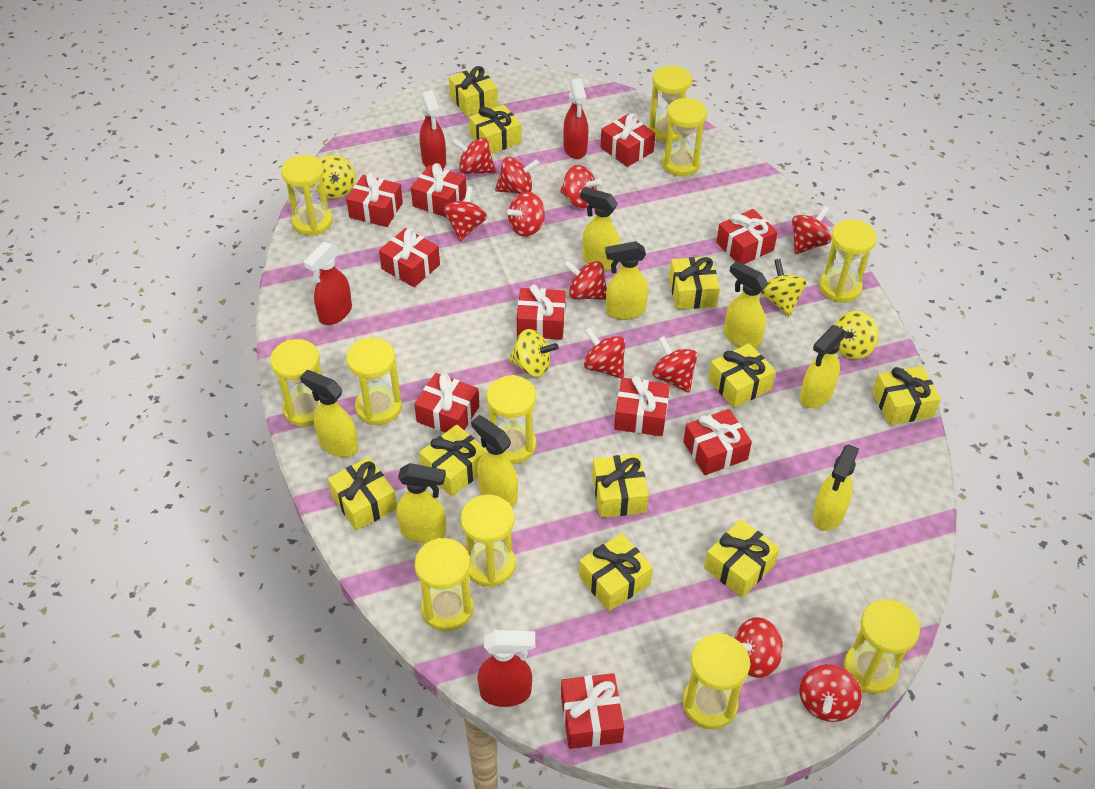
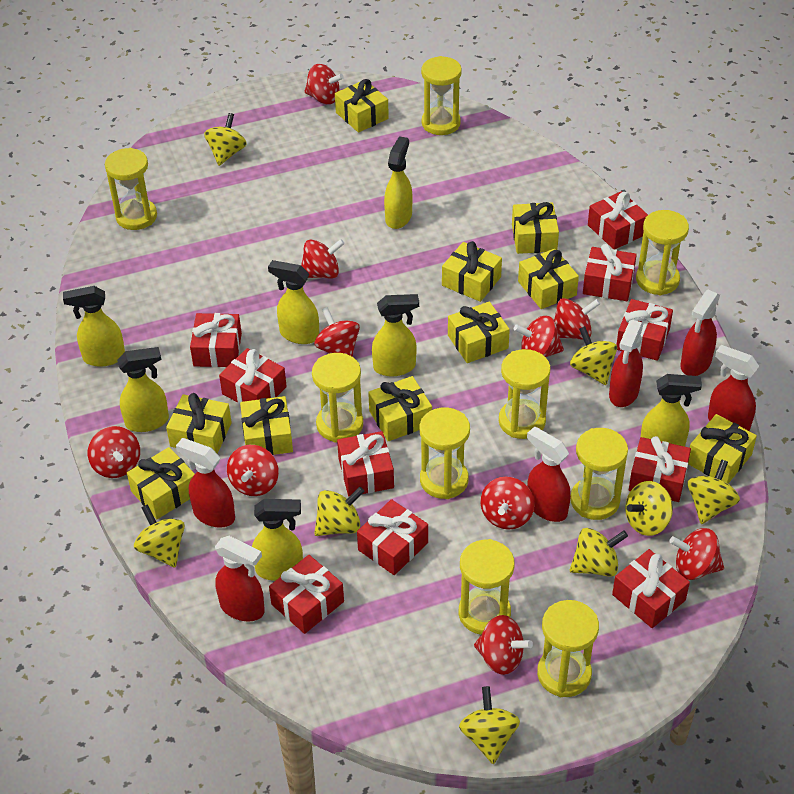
red spinning top: [443,186,487,241] [452,138,496,174] [495,157,540,194] [507,192,545,237] [560,165,602,208] [563,260,607,300] [584,327,625,379] [652,336,697,392] [735,617,783,678] [792,206,831,254] [799,664,862,722] = 11 -> [88,426,140,478] [227,445,279,496] [301,239,345,279] [304,64,344,104] [314,307,360,357] [474,615,533,675] [480,477,534,530] [514,316,564,357] [554,298,600,340] [669,528,724,580] = 10
red spray bottle: [304,242,352,325] [420,90,446,169] [477,630,535,707] [563,78,588,159] = 4 -> [176,438,235,528] [215,536,265,621] [527,427,571,522] [609,320,644,407] [680,290,720,376] [708,345,759,431] = 6
yellow hourglass: [270,339,322,427] [281,155,333,236] [346,338,402,425] [415,538,474,631] [461,495,516,587] [487,375,536,464] [648,66,692,142] [662,98,707,176] [682,634,750,729] [819,220,877,303] [844,599,920,694] = 11 -> [105,148,157,230] [312,353,363,443] [420,407,470,499] [421,56,462,135] [459,539,515,635] [499,349,550,439] [537,600,599,697] [570,428,628,520] [636,210,689,295] = 9
yellow spinning top: [316,155,356,199] [509,329,558,377] [761,259,807,317] [835,311,879,359] = 4 -> [134,504,185,568] [204,113,247,166] [314,487,365,536] [459,686,520,764] [570,326,617,385] [570,528,628,577] [625,481,673,536] [688,459,740,524] = 8
yellow spray bottle: [300,370,358,457] [396,463,446,543] [471,415,518,507] [580,187,621,271] [605,241,648,320] [724,261,768,349] [800,325,847,408] [813,444,859,531] = 8 -> [63,286,125,367] [117,347,169,432] [252,499,303,581] [268,260,319,344] [372,294,419,376] [384,136,412,229] [641,374,702,447] = 7

